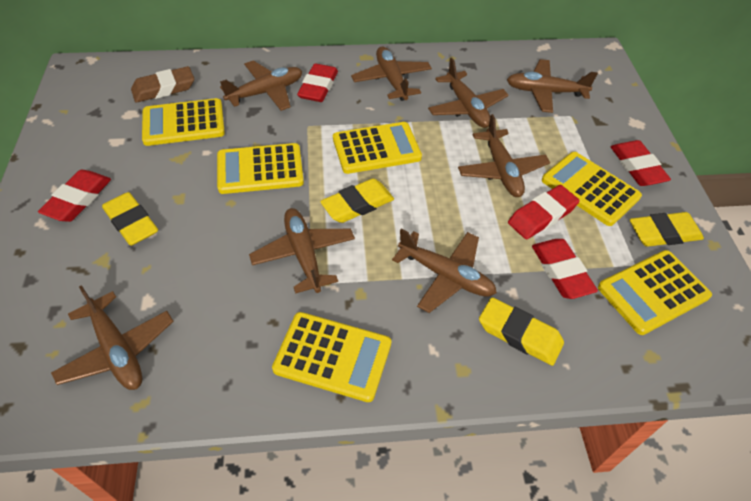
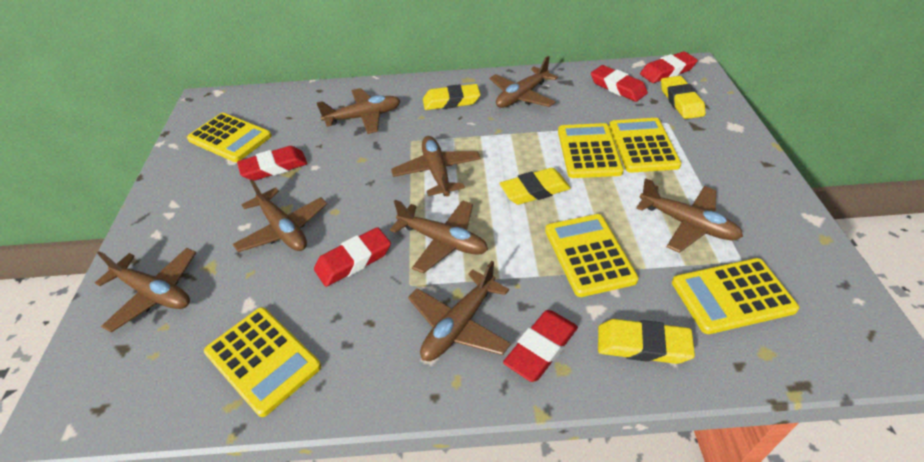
brown eraser: [131,66,194,103] = 1 -> none = 0

